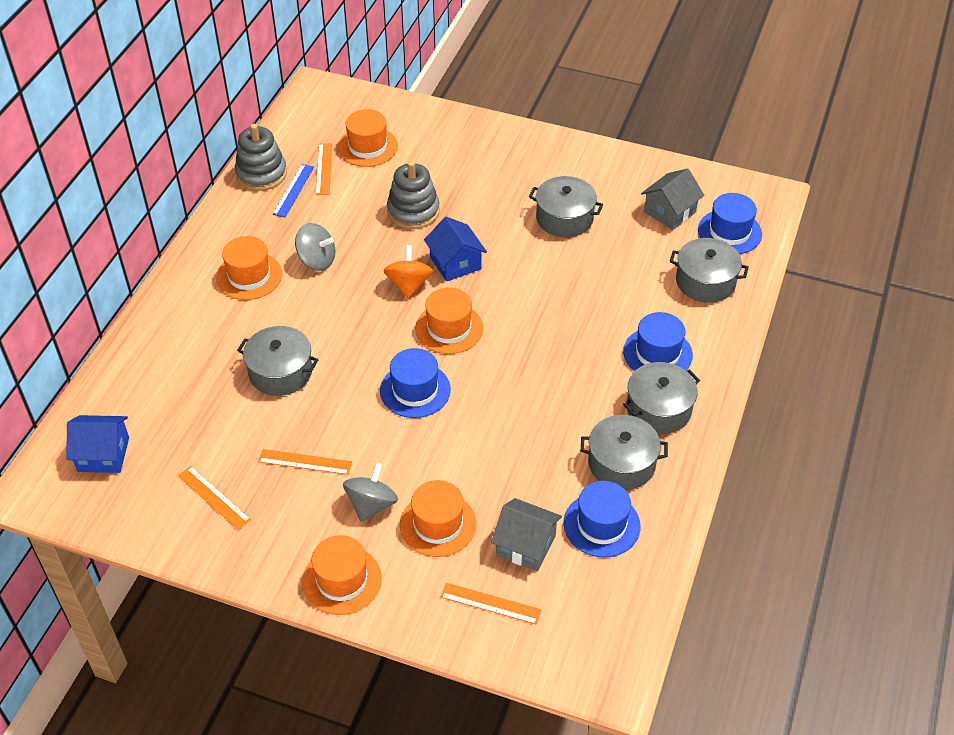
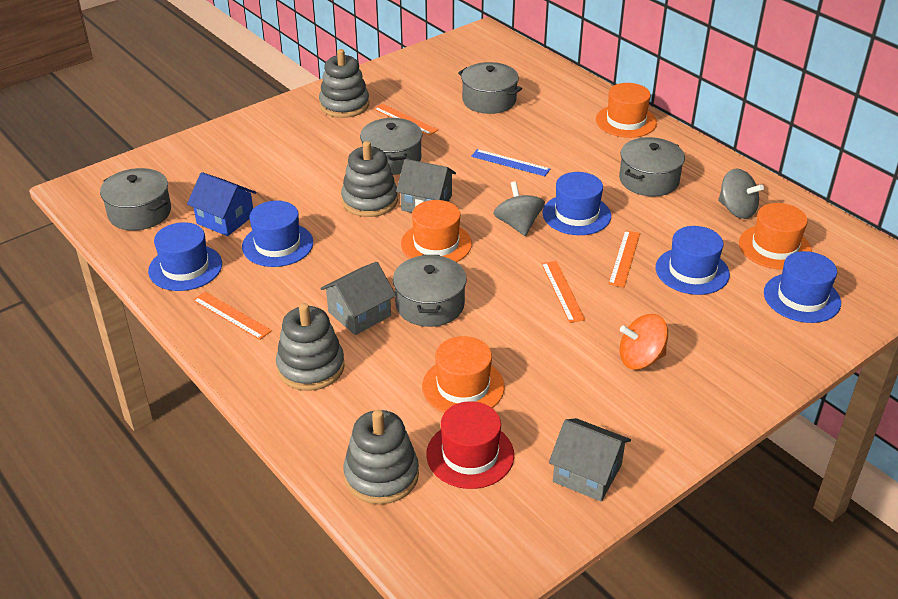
blue hat: [380,348,451,418] [563,481,640,558] [623,312,693,371] [698,193,762,254] = 4 -> [148,222,222,291] [242,201,313,267] [542,172,611,235] [656,226,730,295] [764,251,841,323] = 5
blue house: [66,415,129,473] [424,217,487,282] = 2 -> [187,172,256,236] = 1
grey house: [491,498,562,571] [641,168,704,230] = 2 -> [320,262,396,335] [396,159,456,213] [549,418,631,501] = 3
grey stacking toy: [235,124,287,191] [387,161,440,229] = 2 -> [276,303,345,391] [319,49,369,118] [341,141,398,217] [343,410,419,504] = 4
orange hat: [216,236,282,300] [302,535,382,615] [338,109,398,167] [400,480,476,557] [415,287,483,354] = 5 -> [401,200,472,262] [422,336,504,413] [596,83,657,138] [739,203,812,270] = 4
red hat: none = 0 -> [426,401,514,489] = 1

